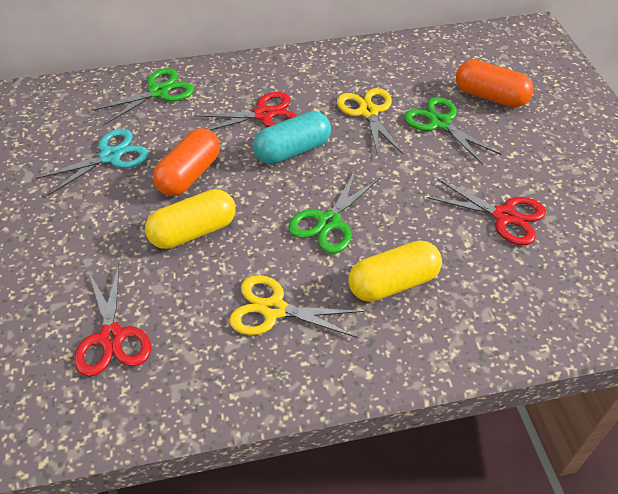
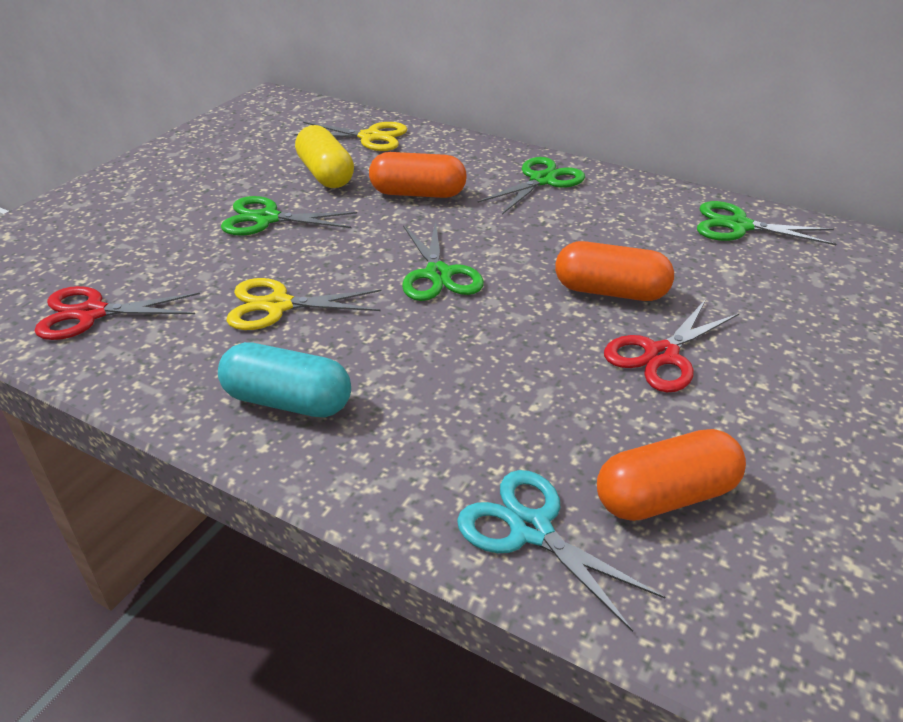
green scissors: [92,68,194,124] [288,170,380,254] [404,97,502,165] = 3 -> [221,196,357,236] [402,220,484,301] [478,157,585,214] [697,201,836,245] = 4
orange capsule: [153,128,220,196] [456,60,533,107] = 2 -> [369,152,467,198] [555,241,674,301] [597,429,746,521] = 3
red scissors: [74,264,151,377] [193,92,297,130] [426,178,546,245] = 3 -> [35,286,200,340] [604,299,740,392] = 2
yellow capsule: [145,189,236,249] [349,240,442,302] = 2 -> [295,125,354,188] = 1

